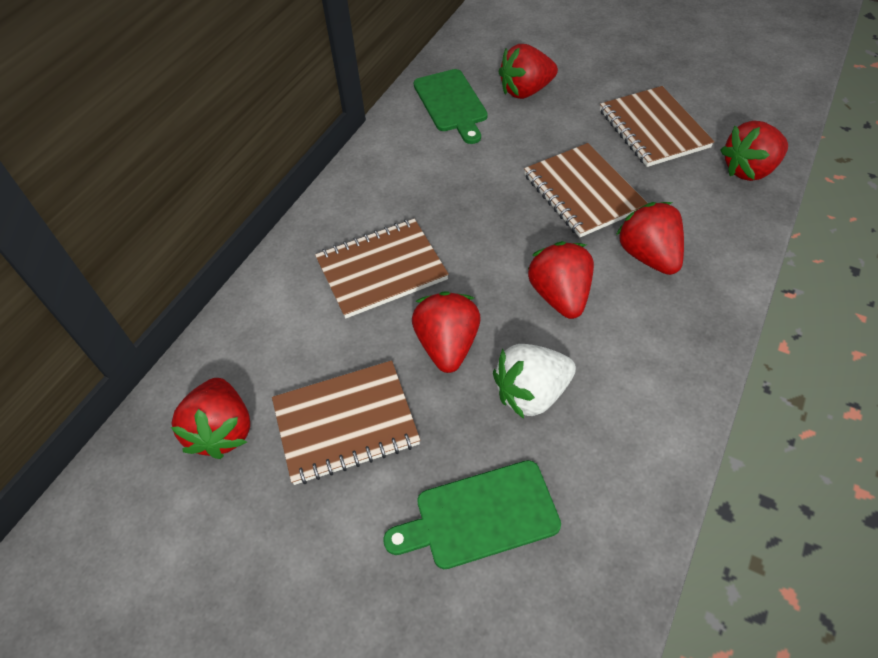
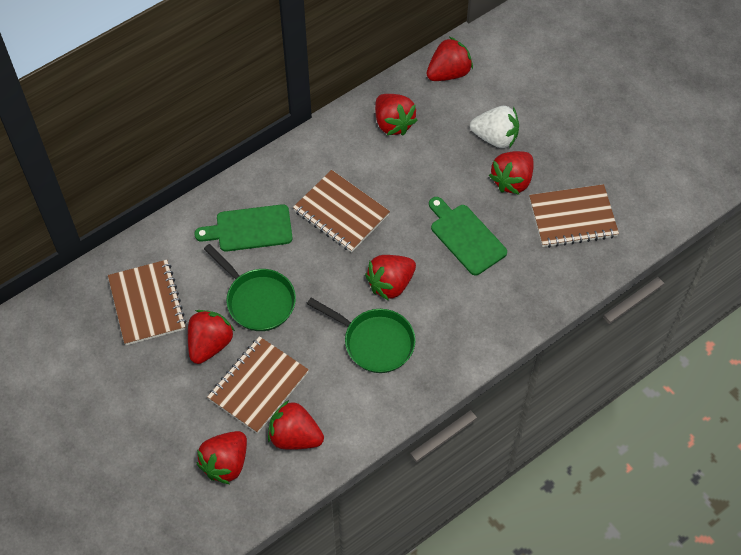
green pan: none = 0 -> [204,244,296,331] [307,298,416,373] = 2
red strawberry: [171,378,250,459] [412,291,481,373] [498,44,558,99] [528,241,594,319] [616,202,684,275] [721,121,788,181] = 6 -> [188,310,235,364] [197,431,247,484] [268,400,324,450] [365,255,416,301] [375,94,417,136] [426,37,473,81] [489,151,534,195] = 7

